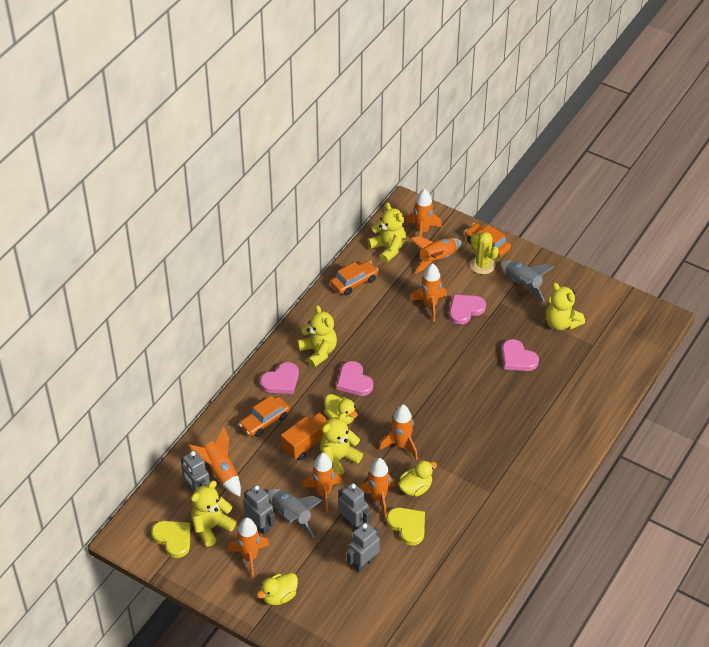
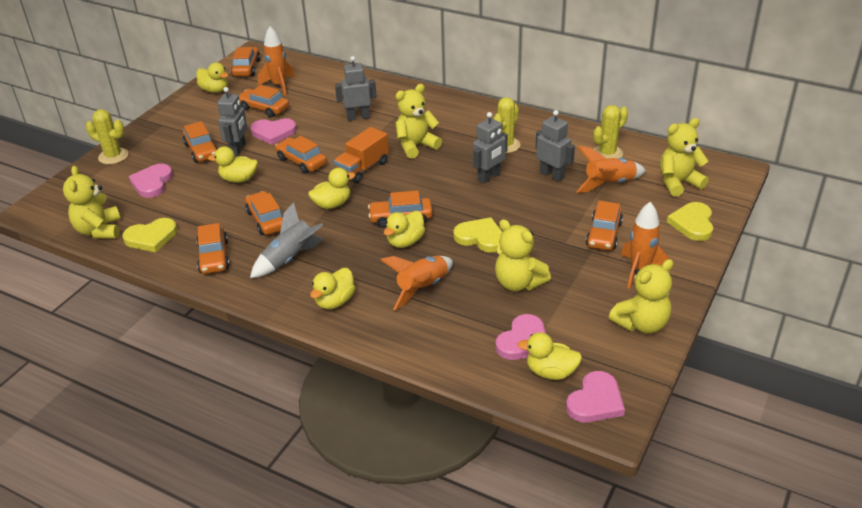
grey rocket: [268,489,323,538] [501,261,554,302] = 2 -> [250,202,324,278] = 1
orange car: [239,395,290,437] [330,261,379,295] [465,223,511,257] = 3 -> [183,121,218,163] [196,223,230,274] [231,47,261,76] [239,85,289,118] [245,191,283,235] [275,136,327,174] [368,190,433,228] [586,201,623,250] = 8
orange rocket: [189,427,241,497] [228,518,269,578] [302,453,343,513] [358,458,395,517] [379,405,418,460] [406,189,442,237] [410,236,462,273] [410,263,447,322] = 8 -> [258,26,295,96] [381,256,453,310] [576,146,646,193] [621,202,670,289] = 4
yellow cactus: [470,232,499,274] = 1 -> [86,109,129,164] [493,97,521,153] [593,105,628,158] = 3
yellow duck: [257,573,298,605] [324,394,358,424] [398,460,437,497] = 3 -> [197,63,229,93] [208,146,258,183] [308,168,356,209] [310,268,355,309] [384,211,425,248] [518,332,582,380] = 6
yellow heart: [151,521,190,558] [387,507,425,545] = 2 -> [123,218,177,252] [453,217,502,253] [667,202,714,241] = 3

